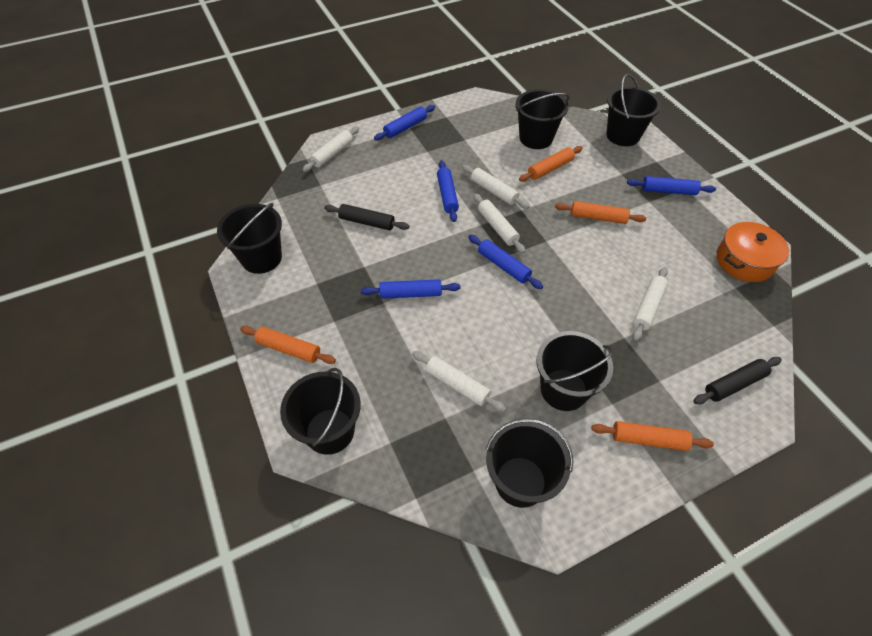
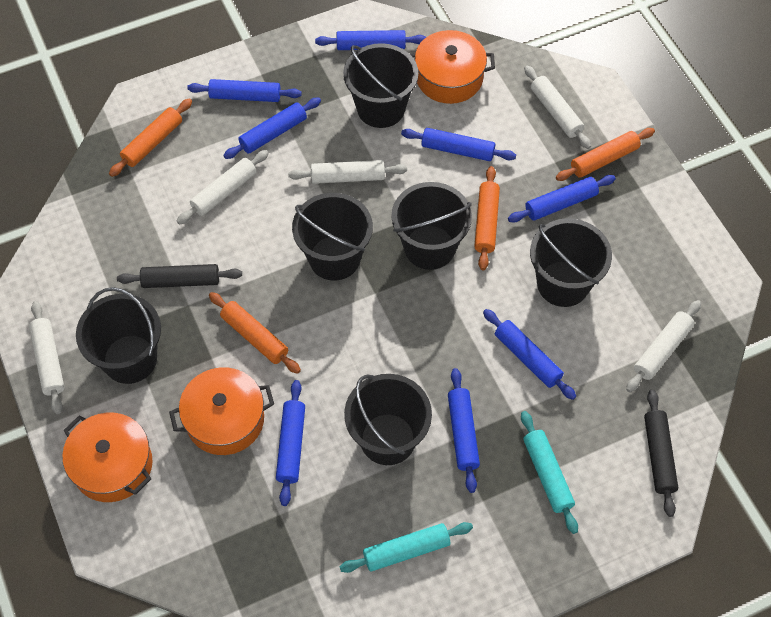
blue rolling pin: [361,279,460,299] [374,105,435,141] [437,160,459,222] [468,235,543,289] [627,176,716,195] = 5 -> [187,79,302,102] [223,97,321,159] [276,380,305,506] [315,30,426,50] [401,128,516,161] [448,368,480,493] [483,309,576,400] [508,175,616,223] = 8
orange pot: [717,222,789,282] = 1 -> [62,412,153,502] [169,367,274,455] [410,30,495,104] = 3
turquoise rolling pin: none = 0 -> [340,522,473,573] [521,411,578,534] = 2

